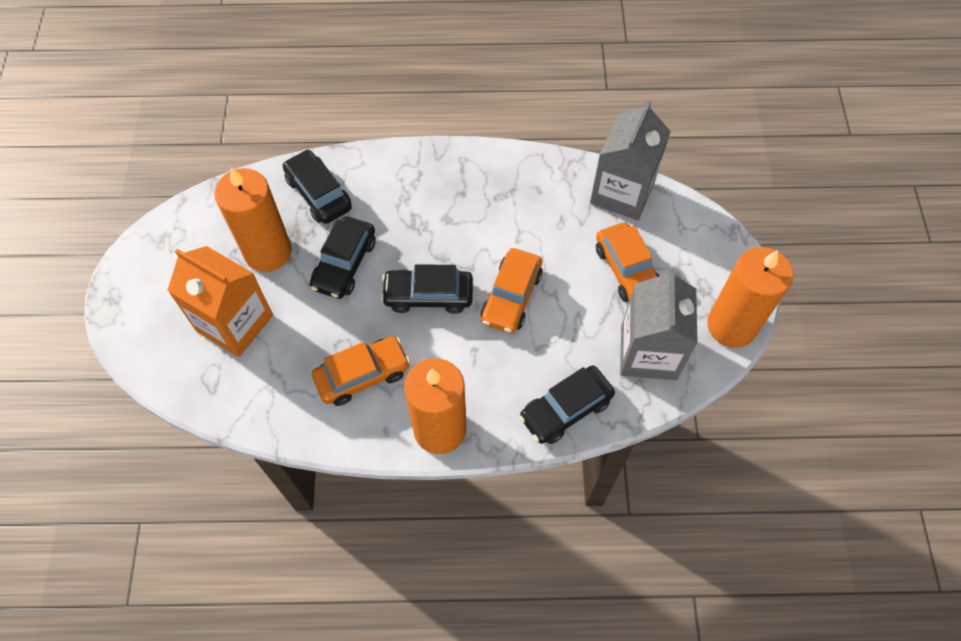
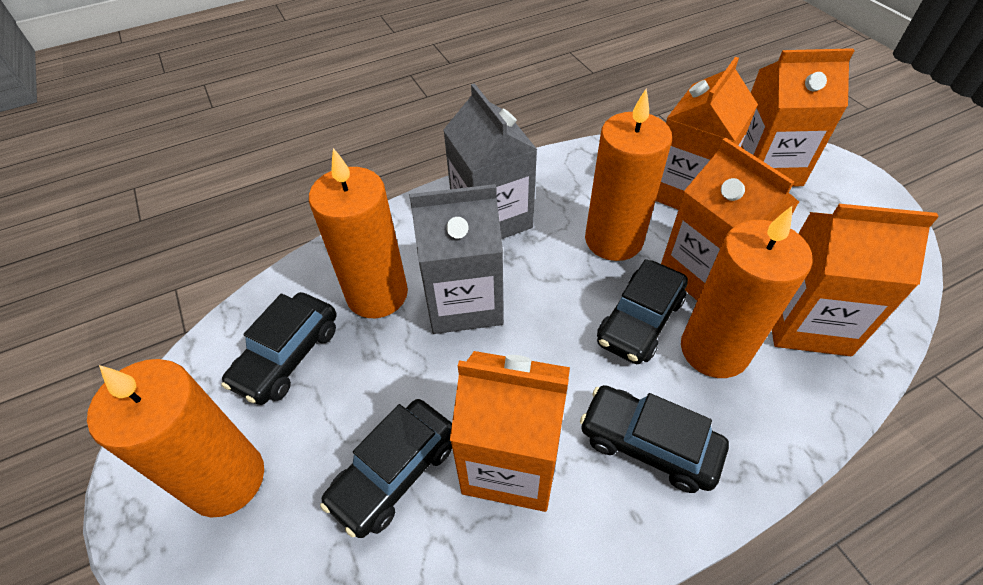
orange candle: [214,167,292,272] [404,358,466,454] [707,247,793,348] = 3 -> [87,359,264,518] [309,148,408,318] [585,89,672,261] [681,206,813,378] = 4
orange car: [312,336,410,406] [481,248,543,333] [596,223,659,302] = 3 -> none = 0
orange carton: [167,246,273,357] = 1 -> [450,351,570,512] [656,57,758,210] [661,138,799,300] [741,48,855,187] [772,204,939,356] = 5

